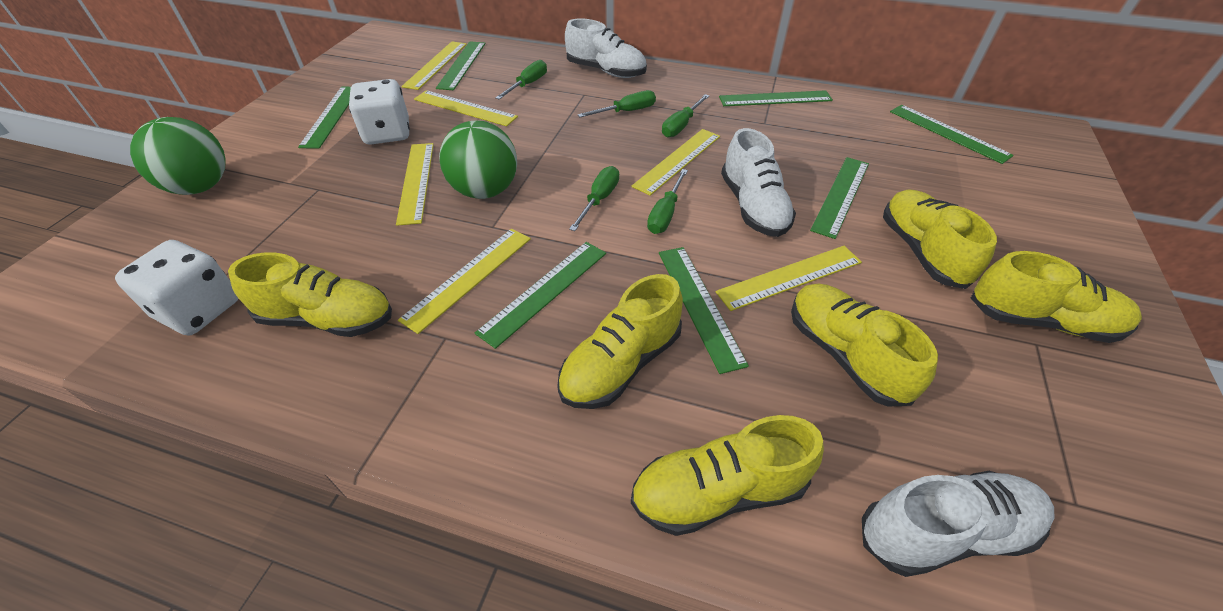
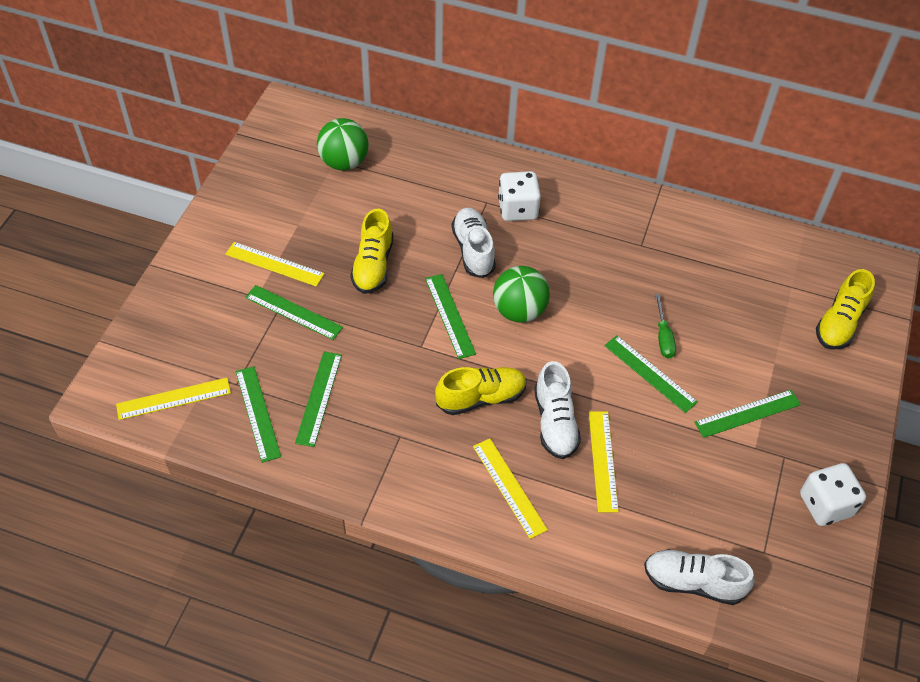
green ruler: [298,87,351,149] [436,41,486,90] [475,242,606,349] [659,247,749,374] [719,90,833,106] [810,157,869,239] [890,105,1014,164] = 7 -> [236,366,281,463] [245,285,343,340] [295,352,342,447] [425,274,476,359] [604,335,698,413] [694,390,801,438] = 6
green screwdriver: [495,60,547,100] [569,166,619,231] [578,90,656,117] [647,169,688,234] [662,94,709,138] = 5 -> [655,294,676,359] = 1
yellow ruler: [396,143,434,226] [398,229,531,334] [402,41,467,90] [414,90,518,126] [631,129,720,196] [716,246,862,311] = 6 -> [116,378,231,420] [225,242,325,287] [473,438,548,539] [589,411,619,512] = 4
yellow shoe: [228,252,392,337] [557,274,683,409] [631,415,824,536] [791,284,938,406] [883,190,997,289] [971,251,1142,343] = 6 -> [350,209,393,294] [435,367,527,415] [816,269,875,350] = 3

